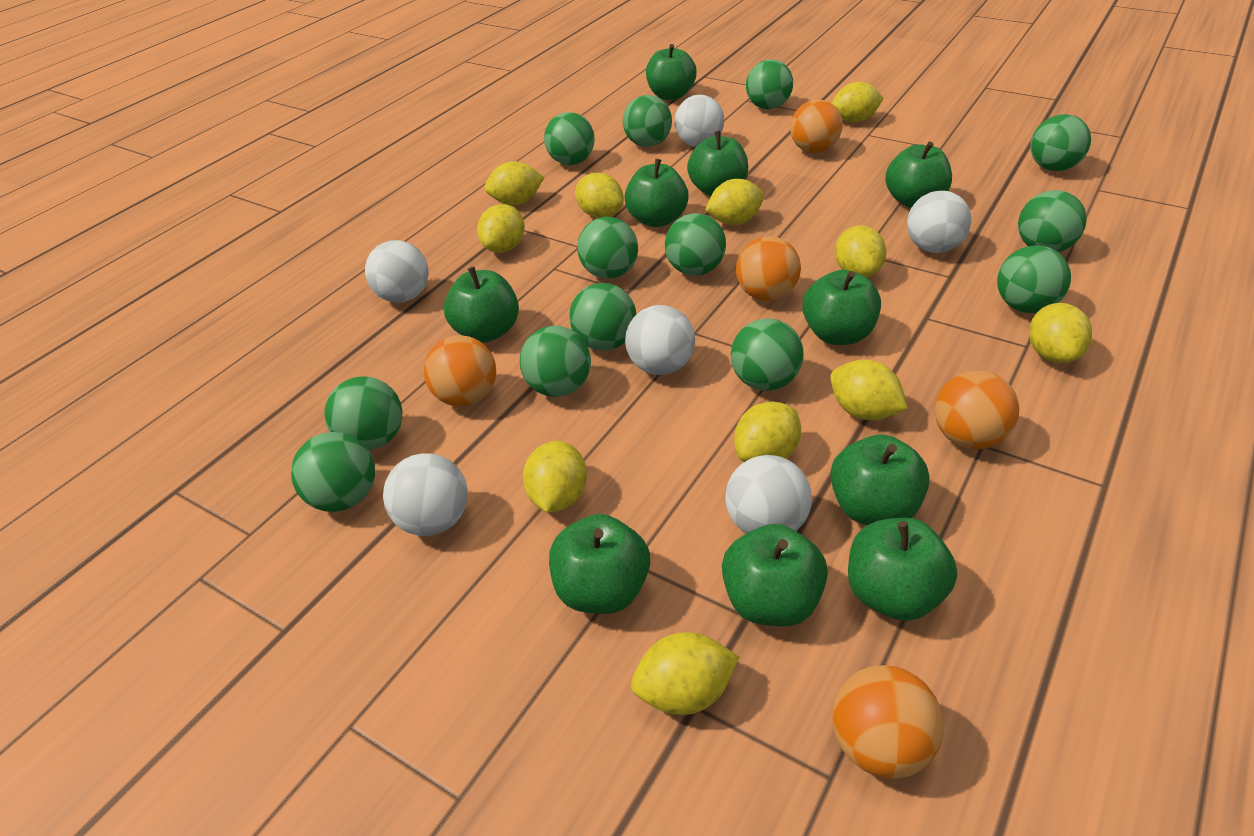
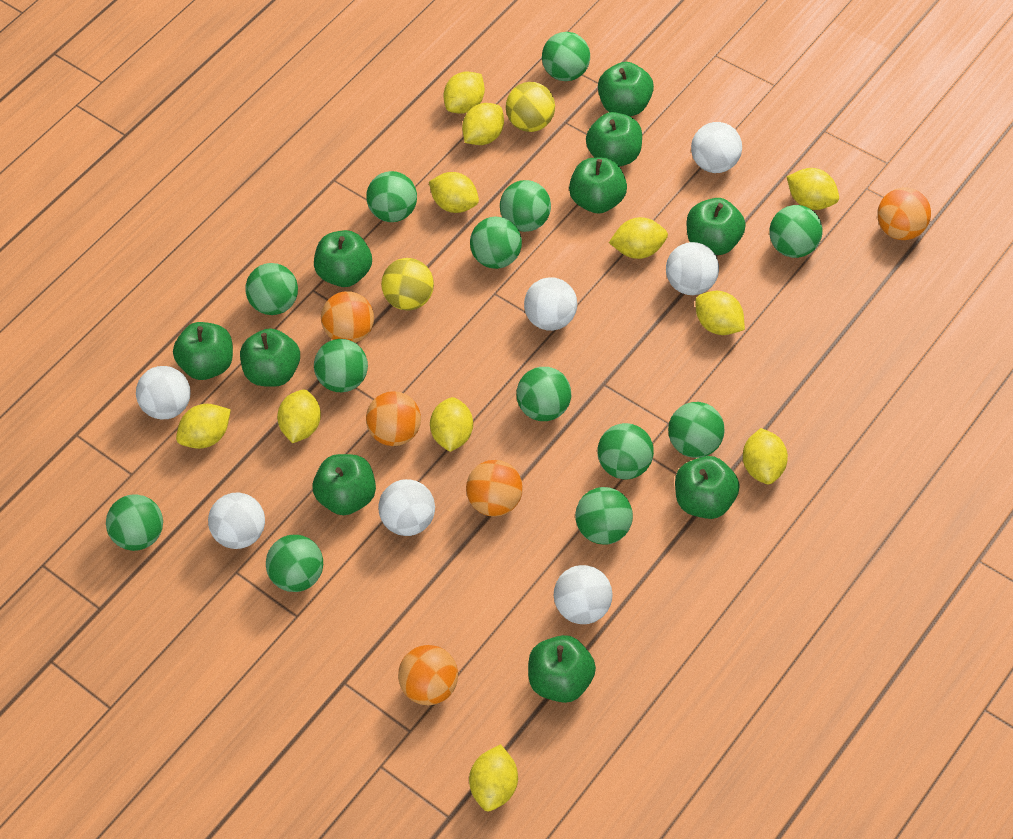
white ball: [365,240,429,303] [383,453,468,536] [625,305,695,375] [674,95,724,147] [726,455,812,534] [907,191,971,253] = 6 -> [136,366,191,419] [208,493,265,549] [378,479,435,536] [524,277,577,331] [554,565,613,624] [666,242,719,295] [691,122,742,173] = 7
yellow ball: none = 0 -> [381,258,434,311] [506,82,555,132] = 2

